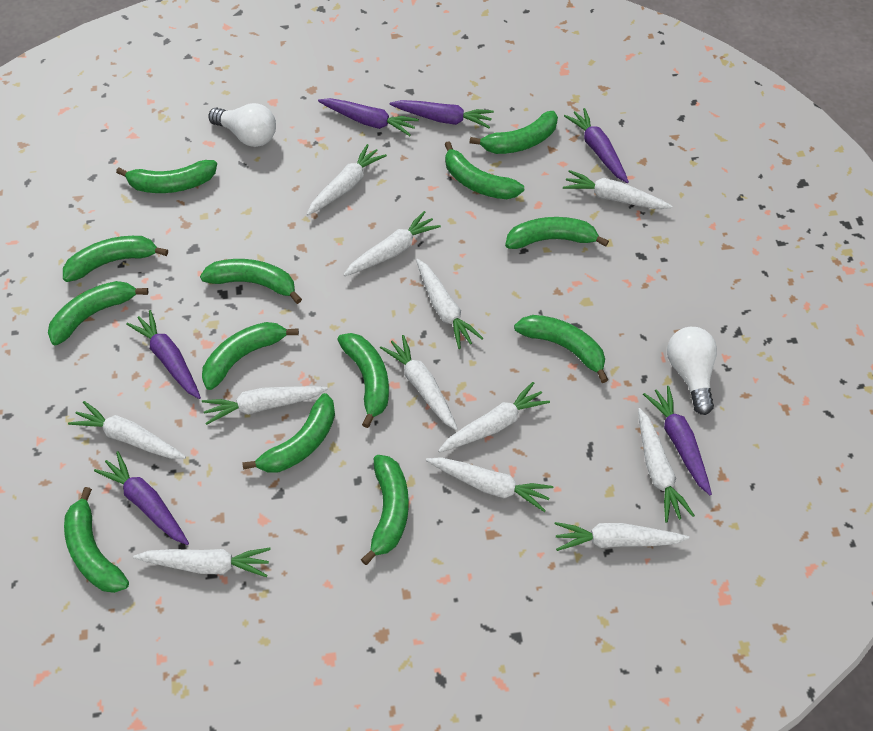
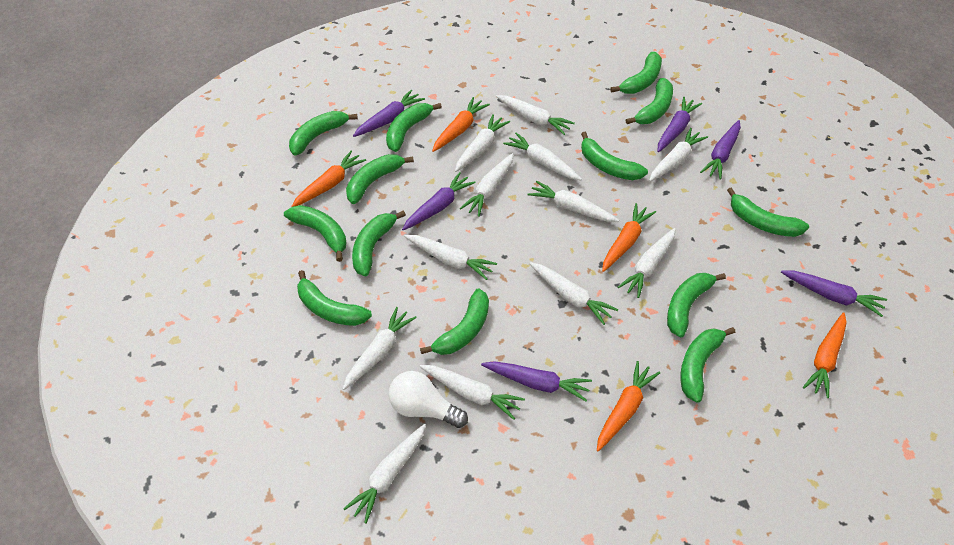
orange carrot: none = 0 -> [291,151,366,207] [432,97,490,152] [597,361,660,452] [602,203,656,272] [803,312,846,398] = 5
white light bulb: [208,103,276,147] [667,327,717,415] = 2 -> [389,371,468,428] = 1

